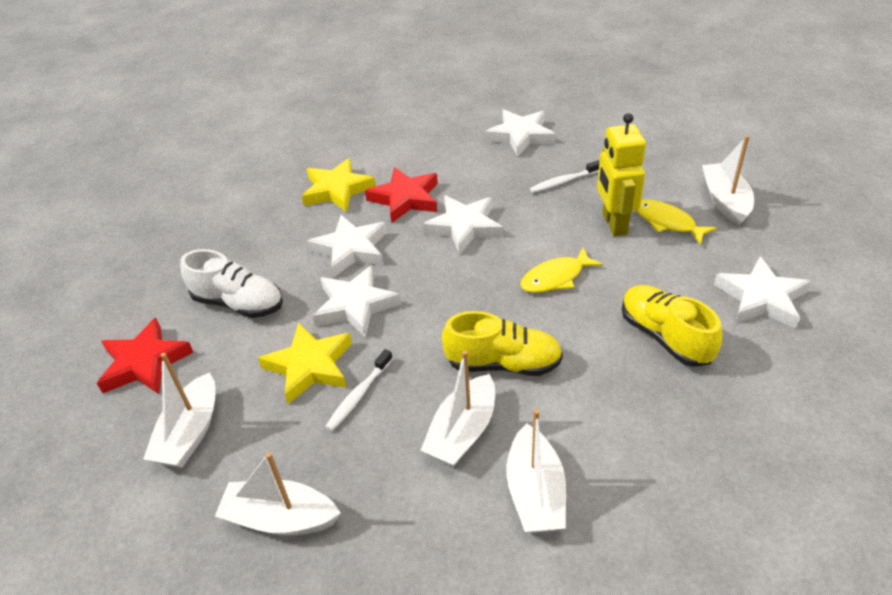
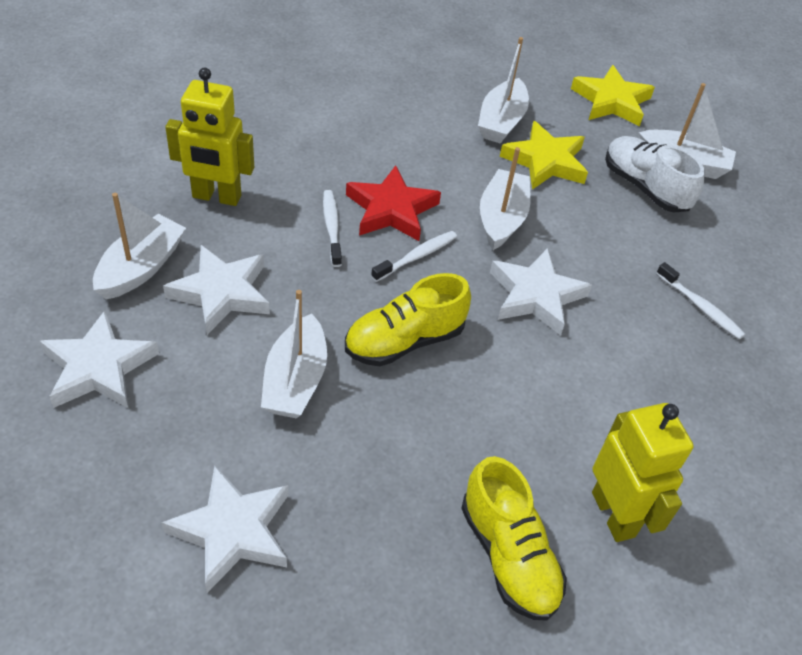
red star: [97,318,194,394] [365,167,438,223] = 2 -> [346,165,441,241] = 1
white star: [307,215,387,277] [313,265,401,338] [423,195,503,255] [485,110,555,157] [714,256,811,329] = 5 -> [40,310,159,408] [162,466,288,593] [163,245,270,335] [490,248,592,335] = 4
white toothbrush: [325,349,393,431] [529,160,600,193] = 2 -> [323,190,342,267] [371,231,457,282] [656,262,745,340] = 3
yellow fish: [520,247,603,293] [636,200,717,245] = 2 -> none = 0
yellow robot: [597,113,646,236] = 1 -> [165,67,254,206] [592,403,694,542] = 2

